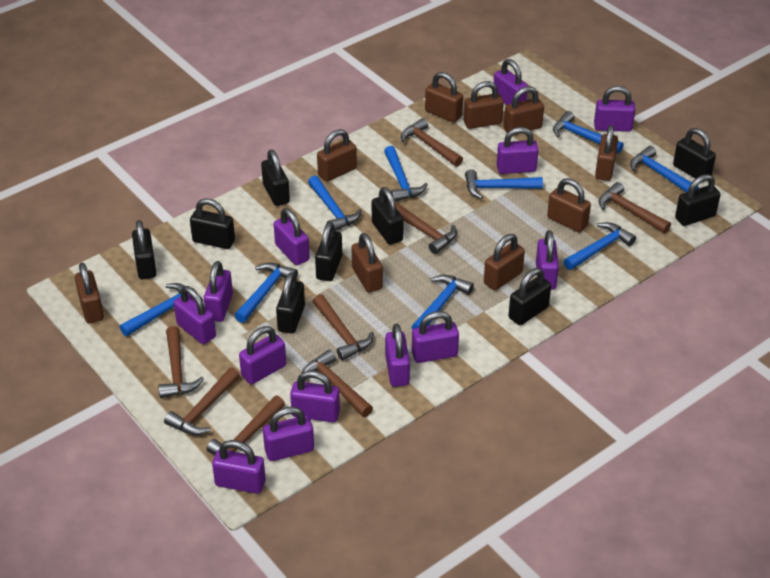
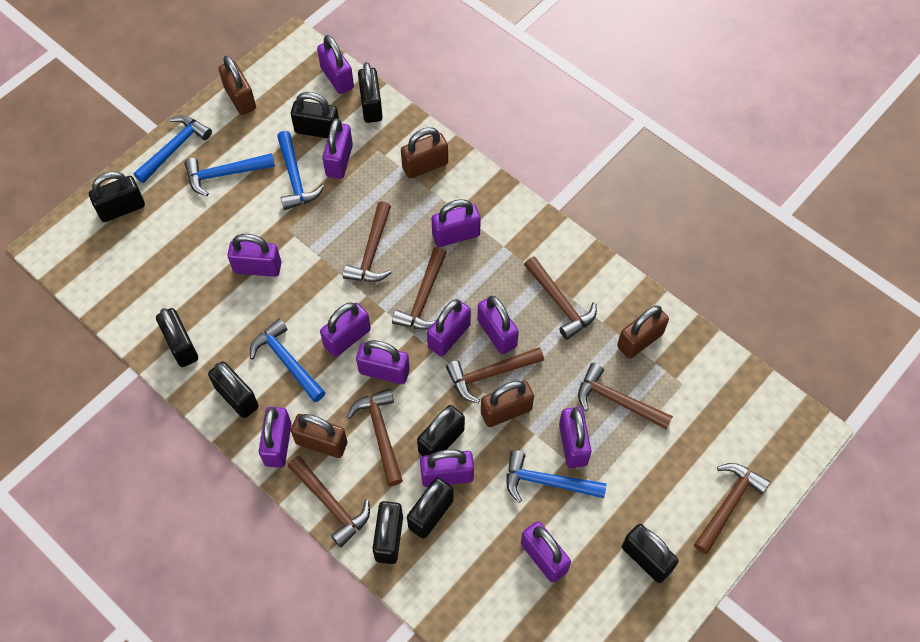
blue hammer: [120,283,203,336] [234,263,298,323] [308,176,362,231] [384,146,428,201] [412,275,474,330] [465,169,543,199] [553,111,624,153] [563,222,636,270] [630,146,699,192] = 9 -> [134,115,212,183] [184,153,275,196] [250,319,326,402] [277,131,324,210] [506,450,607,503] = 5
brown padlock: [75,263,104,323] [317,129,357,182] [352,233,383,292] [425,72,463,123] [464,81,504,129] [484,234,525,290] [504,86,544,134] [547,178,591,233] [595,125,618,181] = 9 -> [218,56,256,115] [291,414,347,458] [401,127,448,178] [481,380,534,427] [617,305,669,359] = 5
purple padlock: [174,286,216,344] [204,261,233,322] [212,440,266,494] [239,326,286,384] [263,407,314,461] [274,208,310,265] [290,371,340,422] [385,324,410,387] [412,311,459,363] [494,59,528,105] [496,127,539,174] [536,230,559,290] [594,86,635,132] = 13 -> [227,234,281,277] [259,407,291,468] [317,35,354,94] [320,302,371,357] [323,118,353,179] [356,340,410,384] [420,449,474,487] [427,299,471,357] [432,199,481,247] [477,296,519,354] [521,521,571,583] [559,407,591,468] = 12

